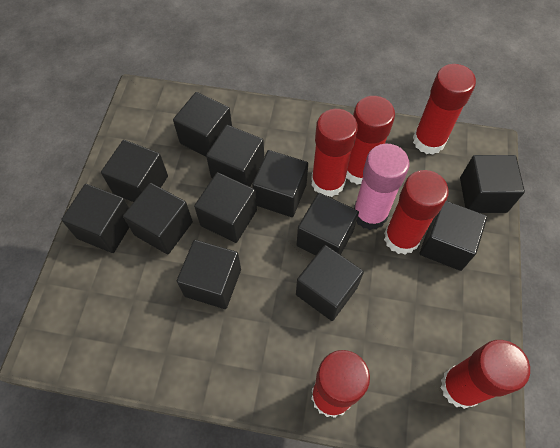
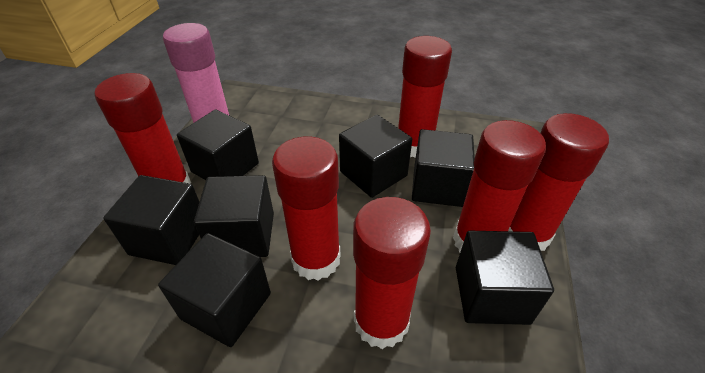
black cube: [61,184,129,253] [101,140,168,202] [123,183,193,254] [173,92,232,156] [177,240,241,309] [194,172,257,243] [206,125,264,187] [252,150,308,217] [296,245,364,321] [297,193,359,255] [419,201,487,271] [460,155,525,213] = 12 -> [103,175,199,265] [158,233,271,347] [177,109,259,180] [194,175,274,257] [339,115,412,198] [412,129,475,207] [456,231,554,325] = 7

